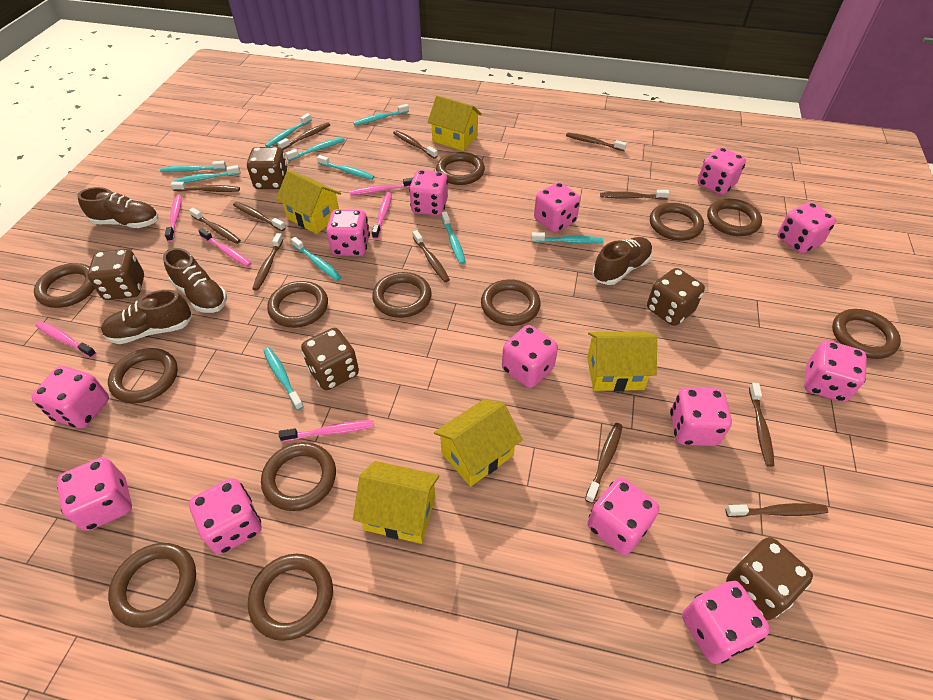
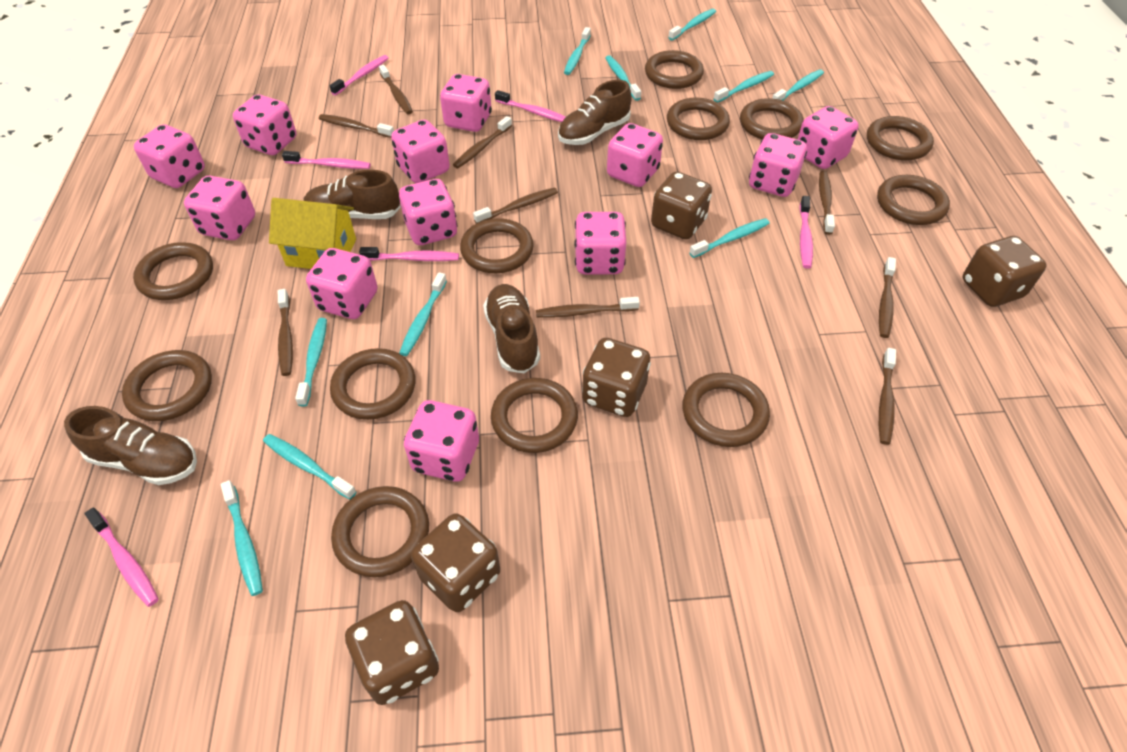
brown toothbrush: [171,182,240,192] [189,208,241,244] [233,202,286,231] [252,233,283,291] [277,122,330,150] [393,130,438,159] [412,230,450,282] [566,133,627,151] [585,423,623,503] [600,190,669,199] [726,503,828,517] [749,383,774,467] = 12 -> [278,289,293,376] [319,114,394,138] [379,65,413,114] [453,116,512,168] [473,187,558,224] [536,297,640,318] [819,171,835,235] [879,257,896,338] [879,348,896,445] = 9
pink dice: [31,366,109,428] [57,457,132,531] [189,478,262,554] [326,209,370,256] [409,170,448,216] [502,325,558,388] [534,182,580,233] [587,478,659,555] [670,387,732,446] [682,581,770,664] [698,147,746,195] [777,202,836,254] [804,341,867,402] = 13 -> [134,124,205,188] [184,176,255,240] [233,94,296,155] [306,248,378,319] [391,120,450,183] [399,179,458,245] [404,400,479,482] [440,74,492,132] [574,212,626,274] [607,123,663,187] [749,133,807,197] [797,106,859,169] = 12
yellow house: [276,170,341,234] [353,461,439,544] [427,95,482,151] [434,399,523,487] [587,331,657,391] = 5 -> [269,198,356,269] = 1

